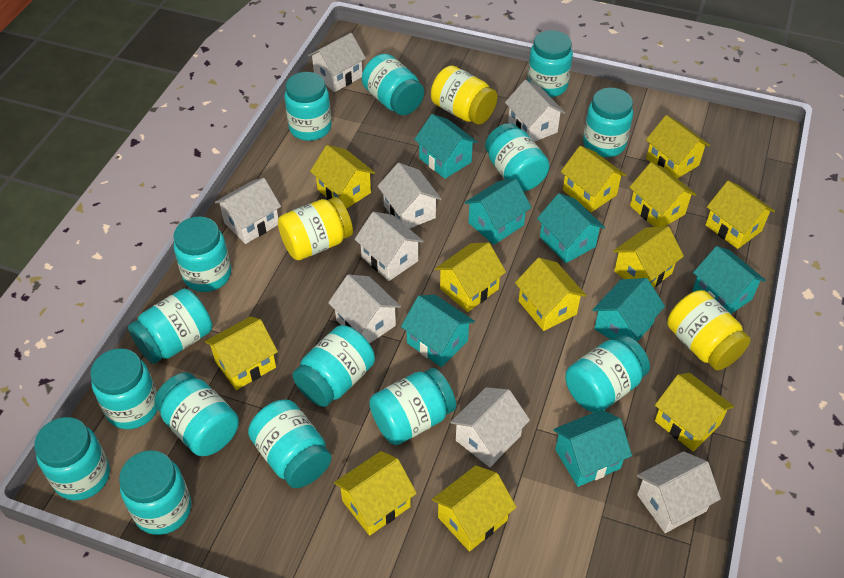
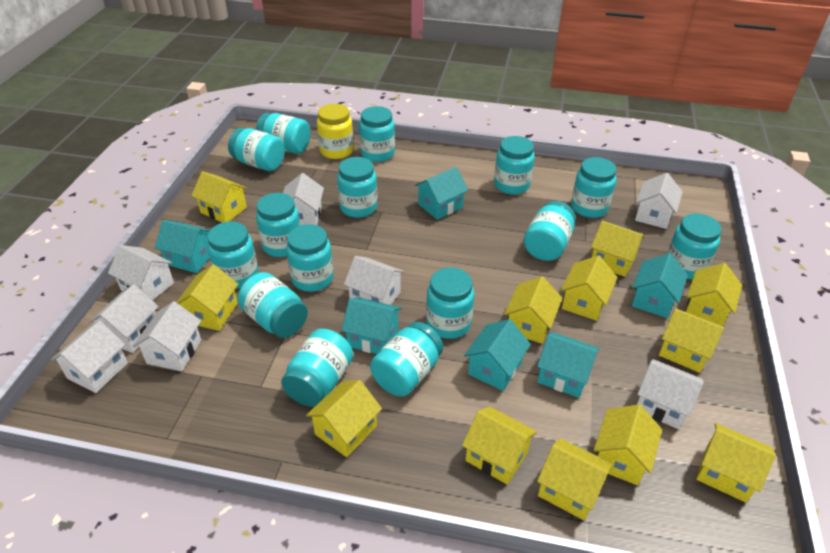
turquoise house: [401,295,475,367] [414,114,478,179] [464,179,532,245] [537,193,605,263] [553,410,632,487] [593,278,665,342] [692,246,766,314] = 7 -> [155,220,210,273] [341,298,402,354] [415,167,468,220] [464,319,531,391] [537,332,600,398] [632,253,688,318] = 6
yellow jar: [278,197,353,260] [431,65,498,125] [667,290,751,370] = 3 -> [317,104,354,159] = 1

